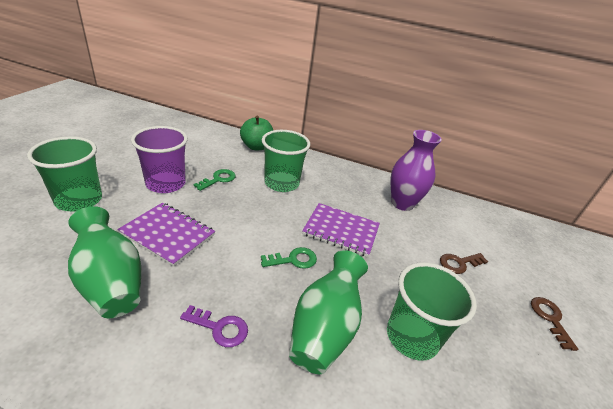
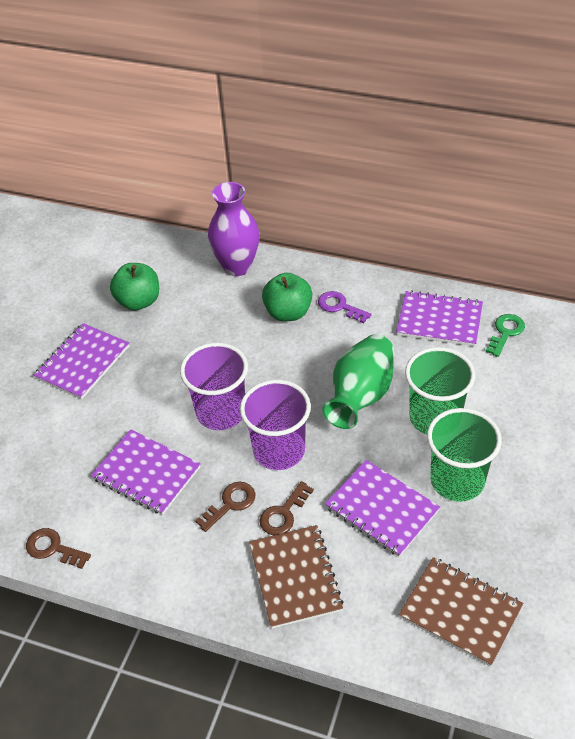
brown key: [440,253,488,274] [531,297,578,351] = 2 -> [26,528,91,569] [195,482,256,532] [260,481,314,535] = 3
brown notebook: none = 0 -> [249,525,344,629] [399,557,523,666] = 2
green apple: [240,116,273,150] = 1 -> [110,263,159,311] [262,273,312,321] = 2
green cup: [27,136,102,211] [262,130,310,192] [387,263,477,361] = 3 -> [405,347,475,435] [427,408,502,502] = 2
green key: [194,169,236,191] [261,247,317,269] = 2 -> [486,314,525,357] = 1
green vase: [68,206,141,318] [289,250,368,374] = 2 -> [322,334,394,429] = 1
purple cup: [131,126,188,193] = 1 -> [180,343,248,430] [240,380,311,470] = 2
purple notebook: [117,202,215,267] [302,203,380,257] = 2 -> [34,323,129,399] [91,430,201,515] [325,460,440,557] [396,290,483,346] = 4

